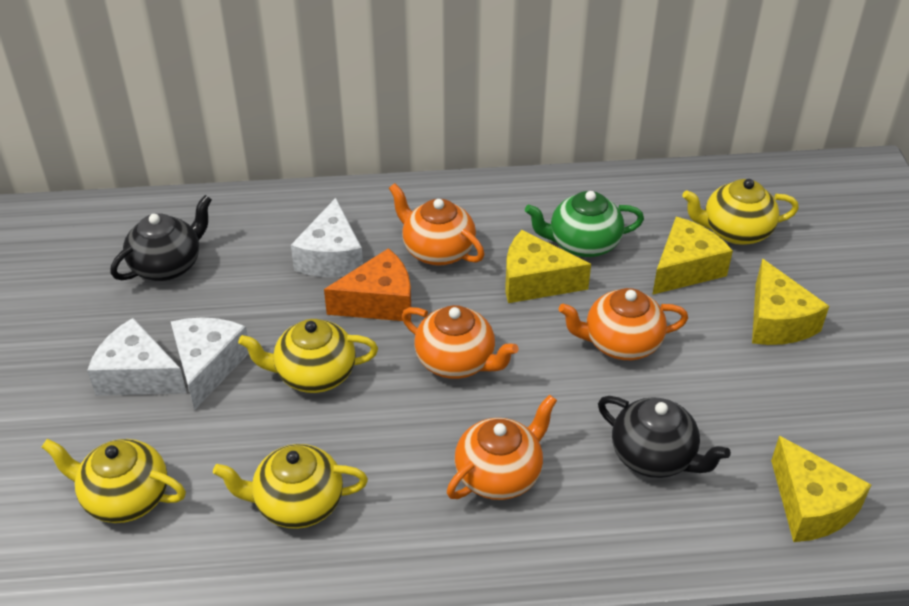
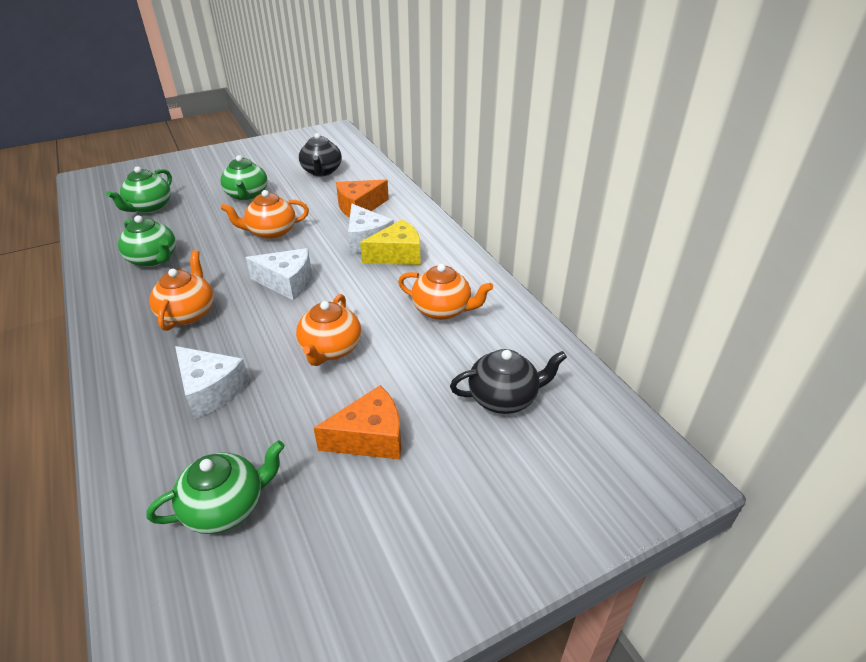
green teapot: [525,191,644,257] = 1 -> [106,166,172,213] [118,215,176,267] [146,440,285,534] [220,155,268,201] = 4
orange cheese: [324,248,411,321] = 1 -> [314,385,401,460] [336,180,389,218] = 2
yellow cheese: [506,230,591,303] [652,217,733,295] [752,259,829,345] [771,436,871,542] = 4 -> [360,219,421,265] = 1
yellow teapot: [42,439,186,523] [213,444,368,529] [238,319,378,393] [682,179,799,245] = 4 -> none = 0

